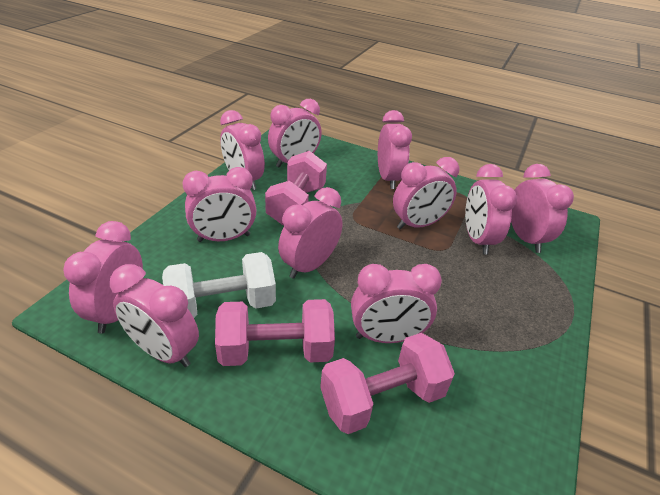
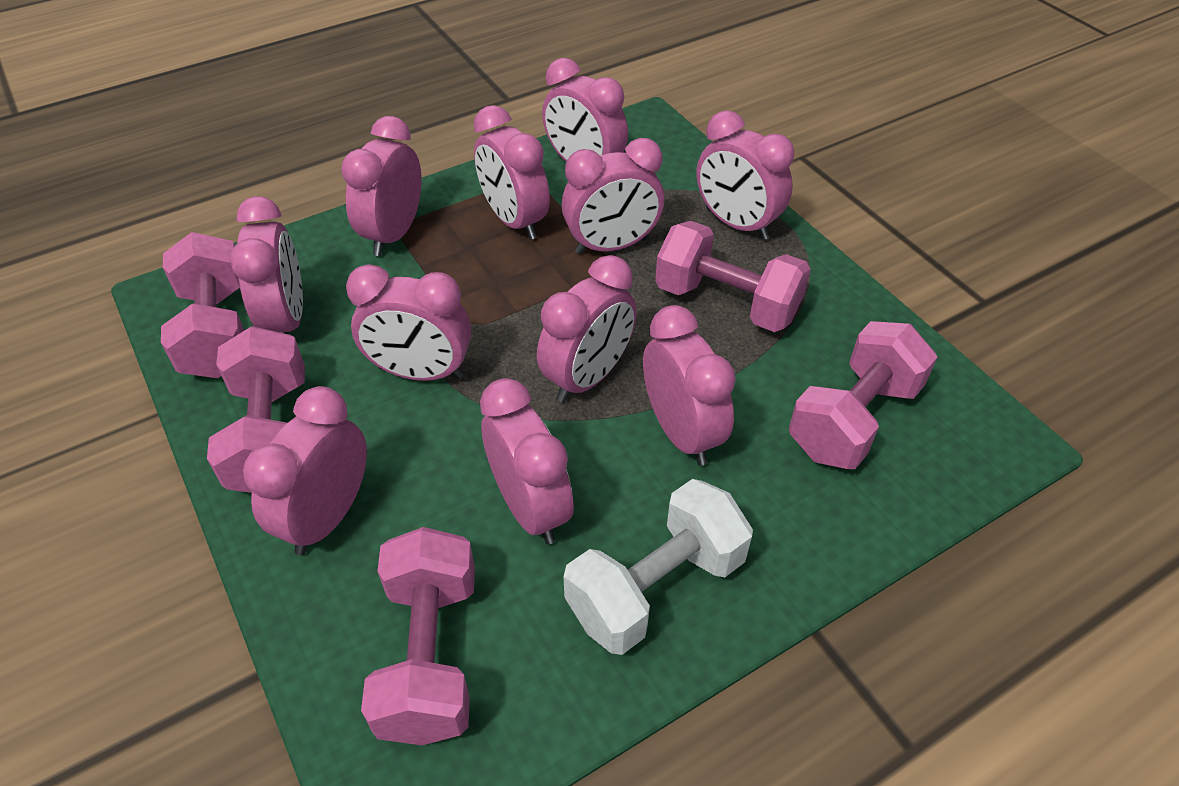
pink dumbbell: [215,299,335,366] [265,151,327,226] [320,333,455,434] = 3 -> [161,232,245,378] [207,326,305,493] [361,527,475,745] [655,221,811,332] [789,321,937,469] = 5

